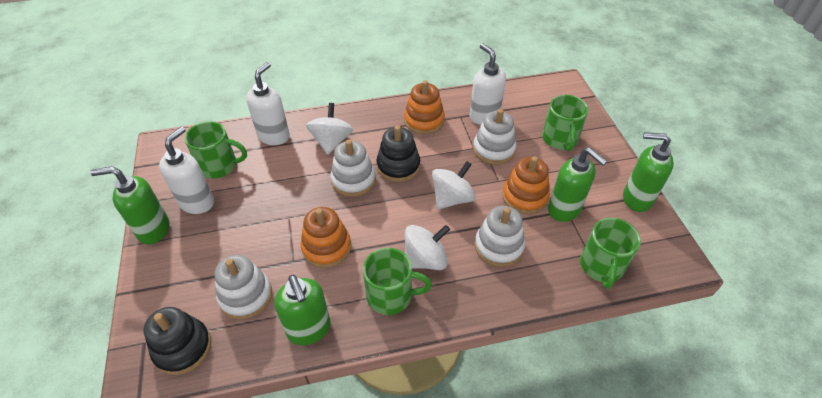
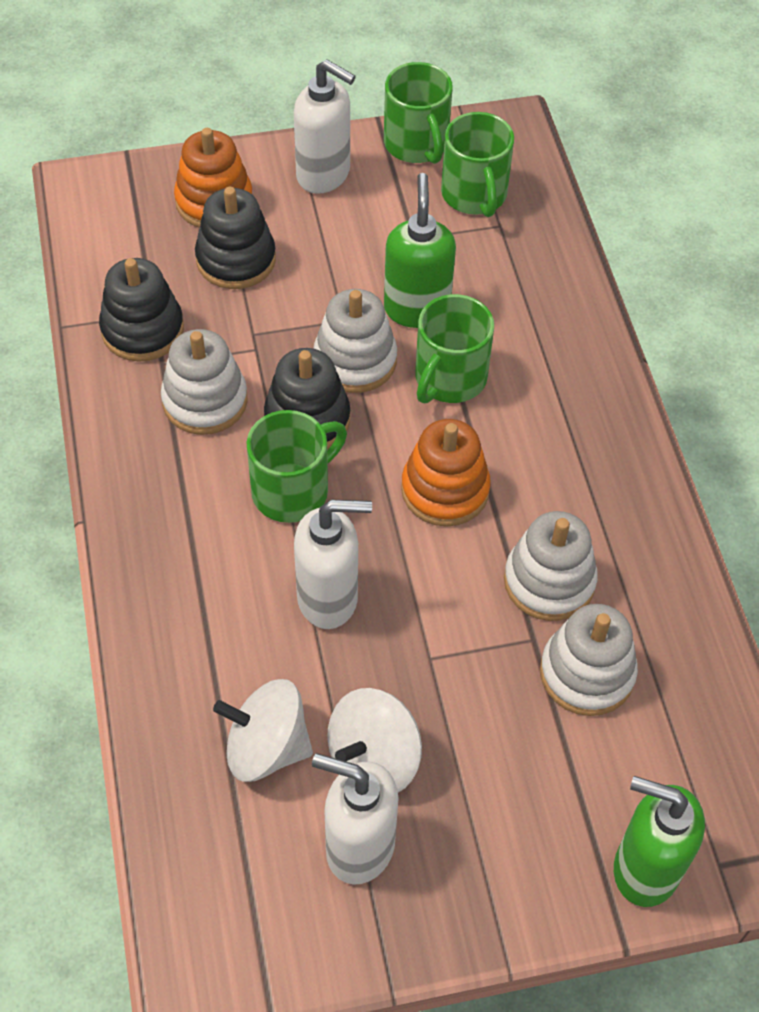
black stacking toy: [144,307,211,375] [376,125,420,182] = 2 -> [99,258,184,362] [195,187,276,289] [264,348,350,449] = 3
green soap dispenser: [90,167,170,245] [274,275,331,345] [548,147,608,222] [623,132,674,212] = 4 -> [384,173,456,328] [614,776,705,907] = 2
orange stacking toy: [301,207,351,268] [404,80,445,135] [502,156,550,214] = 3 -> [174,128,252,228] [401,419,491,527] = 2
white spinning top: [306,103,353,155] [405,225,450,270] [432,161,476,209] = 3 -> [213,679,313,782] [327,688,422,793] = 2

